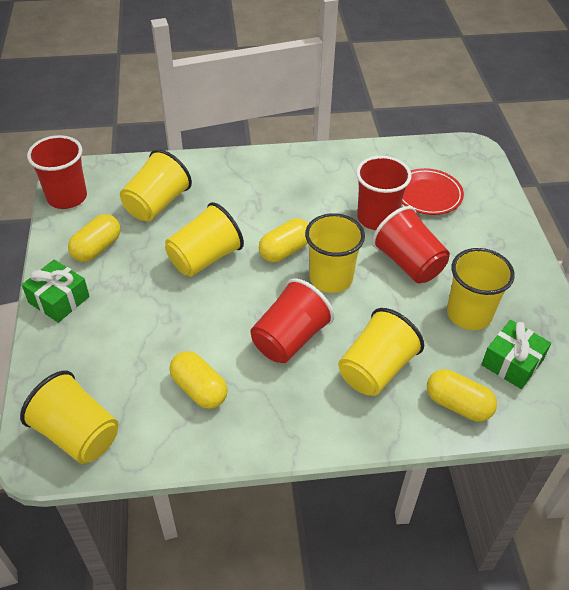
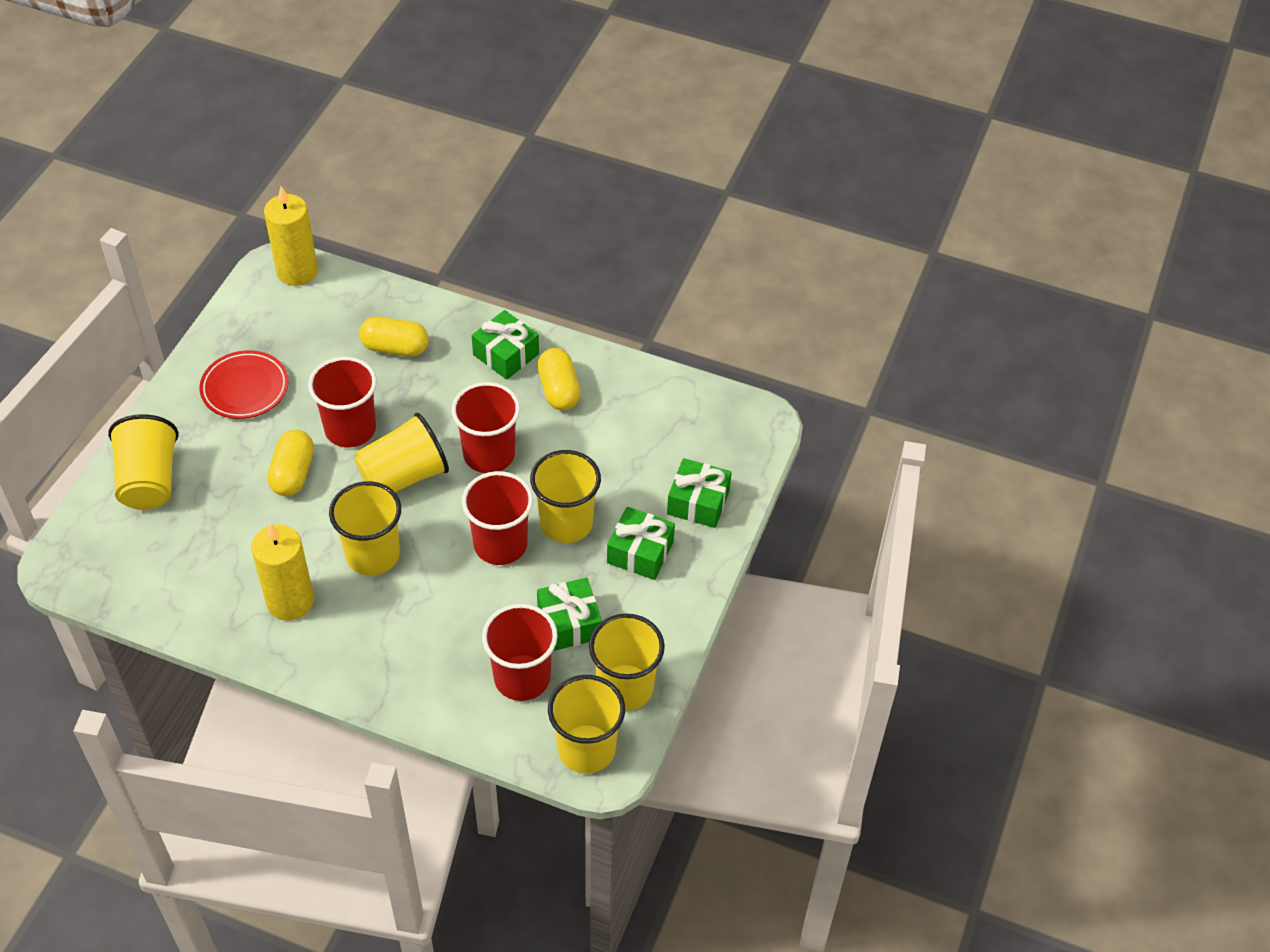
green gift: [22,260,90,323] [481,320,551,389] = 2 -> [472,310,539,380] [537,578,602,651] [607,507,675,580] [667,458,732,528] = 4
yellow candle: none = 0 -> [251,523,314,621] [264,186,318,286] = 2
yellow capsule: [68,214,121,262] [170,351,228,409] [259,218,308,262] [427,369,497,422] = 4 -> [267,430,314,496] [359,317,429,357] [537,348,581,410] = 3

